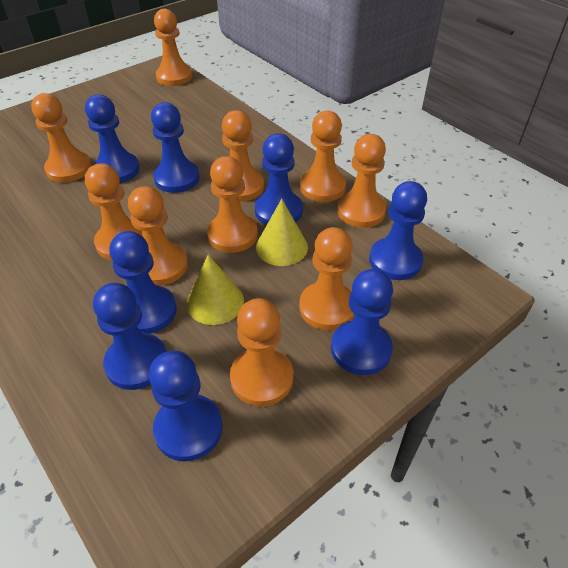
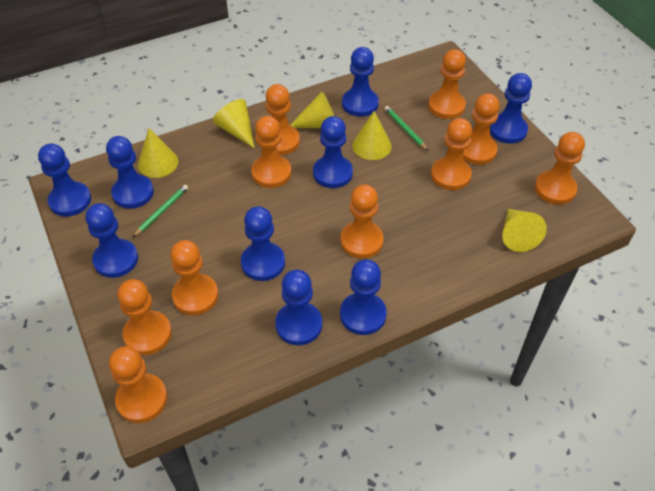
blue pawn: [85,94,140,183] [93,283,167,390] [109,231,177,334] [149,351,222,461] [151,102,200,193] [255,133,303,225] [331,269,393,375] [369,181,427,280] = 8 -> [38,143,91,216] [85,203,138,278] [106,136,154,209] [241,206,285,281] [275,270,322,345] [313,116,353,188] [340,260,387,335] [342,47,379,117] [490,73,532,144] = 9
green pencil: none = 0 -> [133,185,188,237] [384,106,428,151] = 2
yellow cone: [187,254,244,325] [256,199,308,266] = 2 -> [138,128,178,178] [213,99,255,149] [290,92,334,128] [352,111,392,160] [502,209,547,252] = 5

